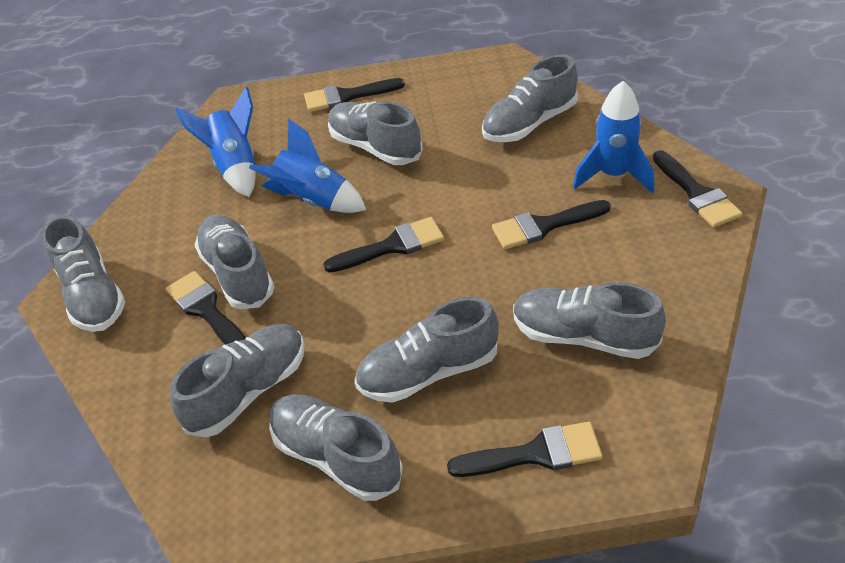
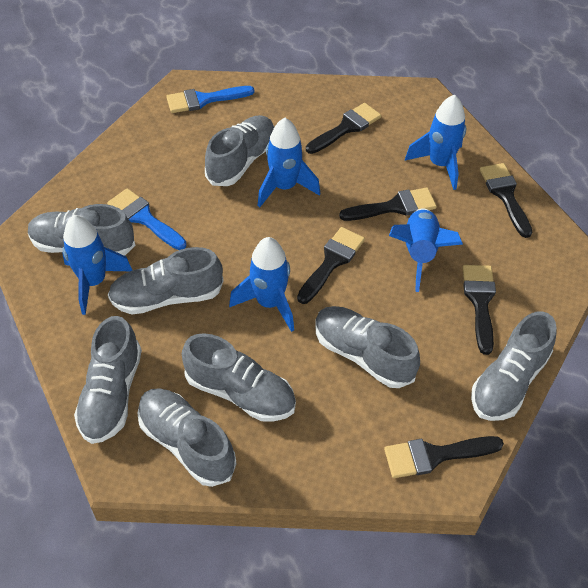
blue brush: none = 0 -> [107,188,187,250] [166,86,254,113] = 2
blue rocket: [175,87,255,197] [249,118,366,213] [573,81,654,193] = 3 -> [62,215,132,315] [229,237,294,332] [258,118,321,207] [389,208,463,292] [405,95,466,190] = 5

